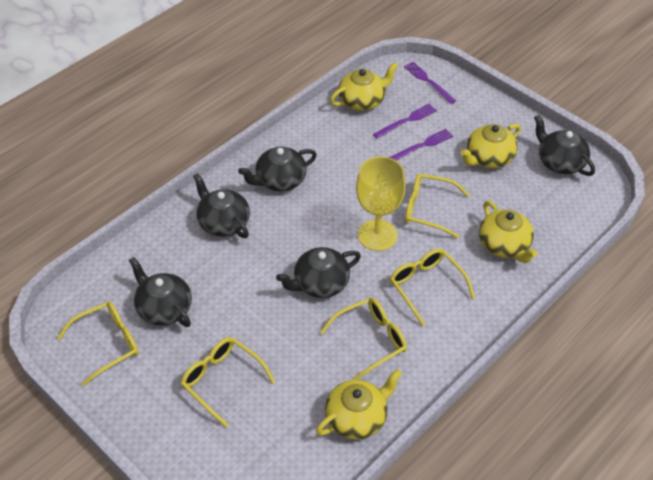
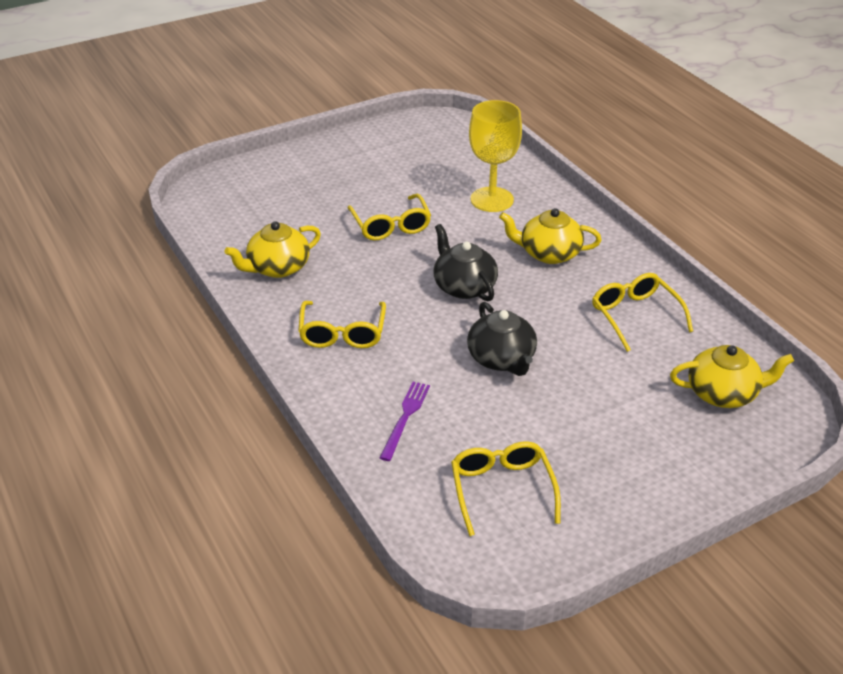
black teapot: [129,257,192,327] [193,173,250,238] [238,147,317,191] [276,247,361,298] [534,115,595,176] = 5 -> [433,224,498,302] [467,302,537,376] = 2
purple fork: [373,104,437,139] [389,129,453,160] [404,62,456,104] = 3 -> [380,382,430,461] = 1
yellow glasses: [57,302,139,386] [181,337,275,427] [320,298,407,380] [390,248,475,326] [405,173,469,239] = 5 -> [298,301,386,348] [348,194,431,241] [451,441,561,536] [592,273,693,352] = 4
yellow teapot: [316,369,402,440] [330,62,398,111] [460,124,521,168] [479,201,538,263] = 4 -> [225,221,321,278] [499,208,601,264] [670,345,794,408] = 3

